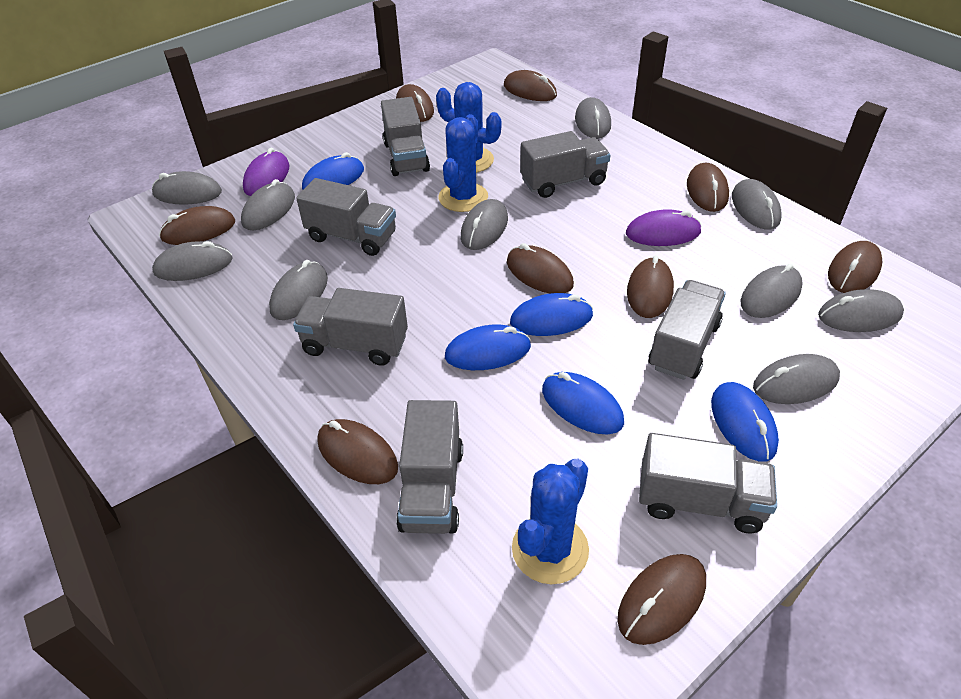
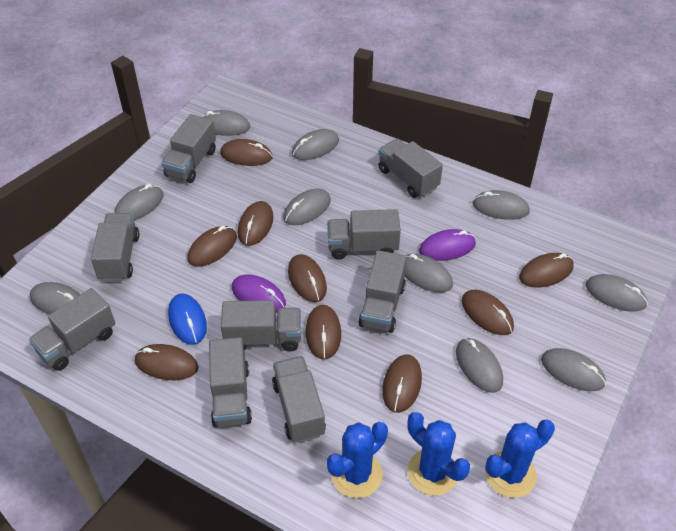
blue mouse: [302,152,364,190] [445,324,531,370] [510,293,593,336] [542,372,624,434] [711,382,779,462] = 5 -> [168,293,207,345] = 1
grey truck: [293,288,408,366] [296,178,396,256] [381,97,430,176] [396,400,463,534] [520,131,610,198] [639,433,777,533] [649,280,726,380] = 7 -> [29,288,115,371] [91,213,139,281] [161,114,216,183] [209,337,252,427] [221,300,301,352] [272,356,326,443] [327,209,401,259] [358,250,406,333] [378,138,443,198] = 9

